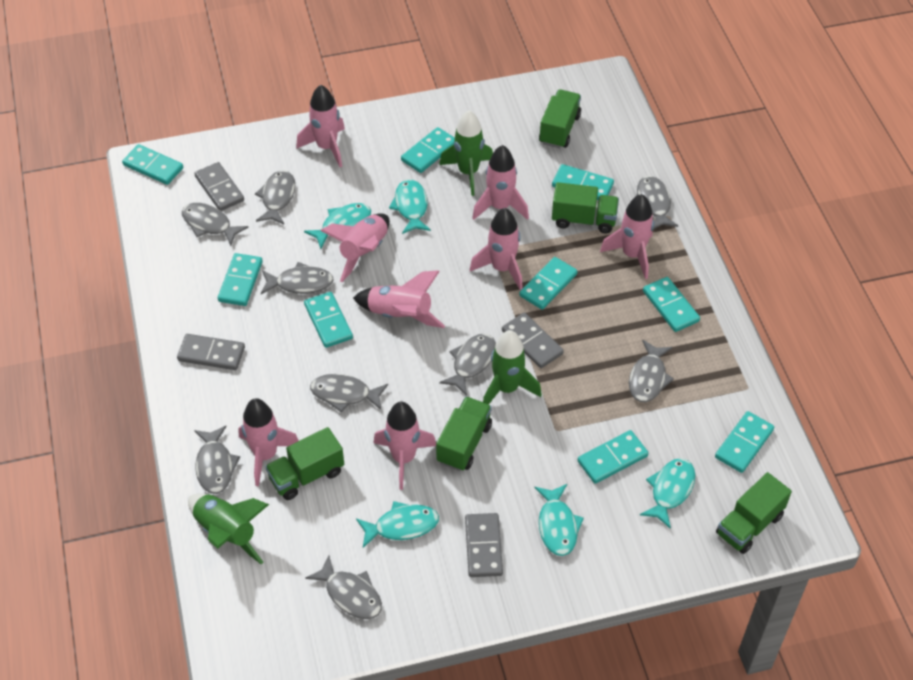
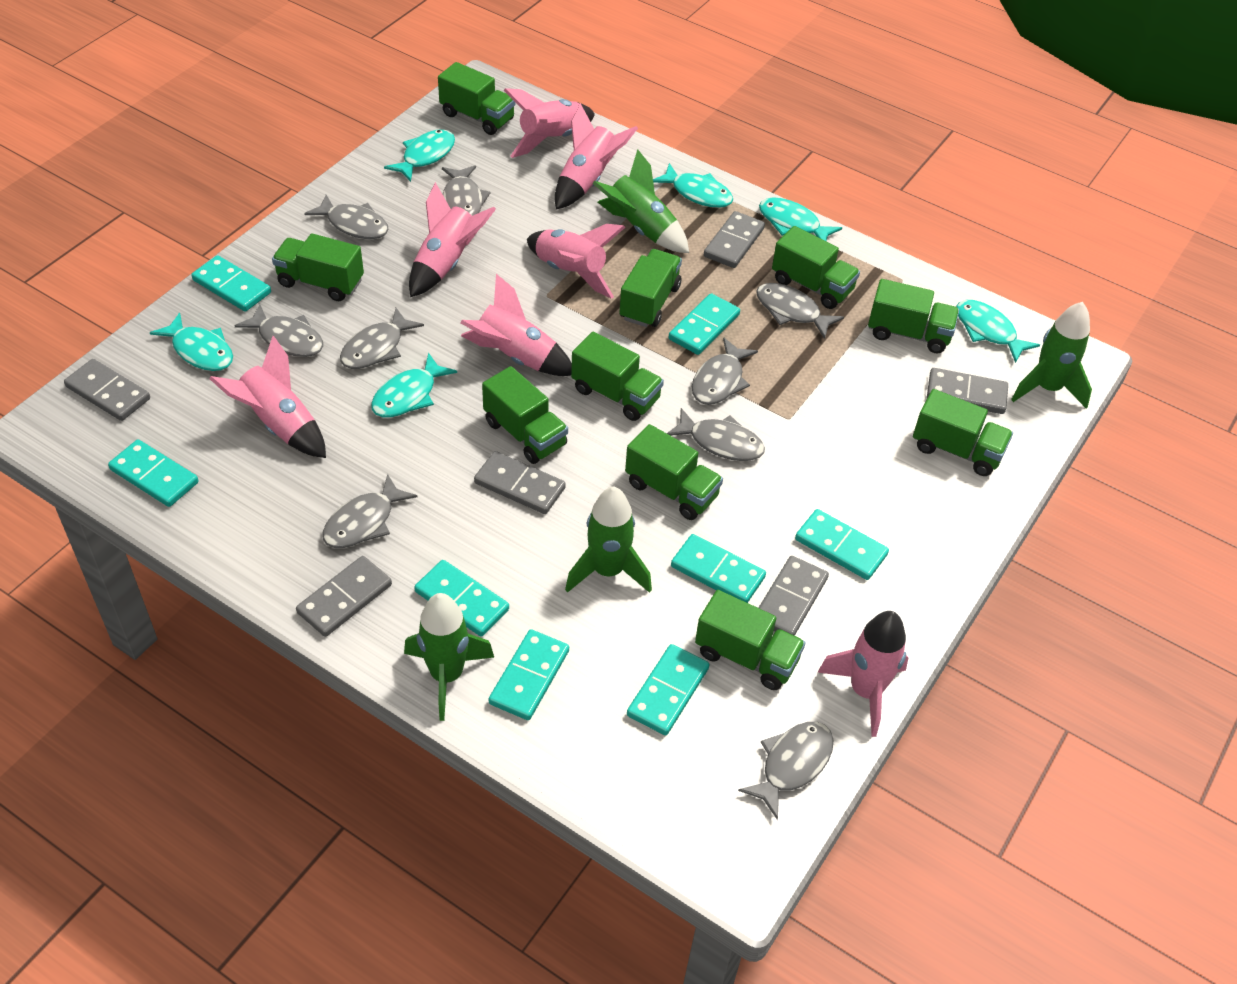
green rocket: [188,494,269,565] [439,110,493,196] [483,330,542,405] = 3 -> [404,593,494,721] [565,486,652,593] [592,149,689,253] [1011,302,1092,409] = 4
green truck: [265,427,344,500] [436,397,492,471] [539,89,581,148] [552,182,619,233] [716,472,792,554] = 5 -> [272,233,364,301] [438,62,515,135] [482,366,568,464] [571,332,664,421] [620,249,682,327] [625,424,723,520] [695,590,806,690] [772,226,860,309] [868,279,959,353] [913,389,1013,476] = 10
grey domino: [177,334,245,370] [194,162,244,211] [465,513,503,577] [502,313,564,368] = 4 -> [64,359,150,421] [296,556,392,637] [474,451,566,514] [704,211,765,268] [759,556,829,636] [927,368,1008,414] = 6
pink rocket: [238,398,299,486] [296,85,345,167] [321,213,390,282] [353,270,445,328] [373,402,436,490] [470,208,523,291] [472,145,529,220] [600,194,654,279] = 8 -> [209,336,326,458] [409,182,496,297] [460,274,572,376] [504,88,595,158] [527,224,626,299] [555,103,638,210] [818,611,909,737] = 7
turquoise domino: [122,144,183,185] [218,253,263,306] [304,292,353,348] [401,127,455,173] [519,257,578,310] [552,164,614,200] [578,430,648,484] [643,277,700,332] [715,411,774,473] = 9 -> [108,439,199,507] [191,255,271,311] [414,560,509,637] [489,629,569,720] [627,644,709,735] [669,293,740,355] [671,534,766,603] [795,509,889,580] = 8
turquoise fish: [304,203,371,249] [356,501,439,548] [389,179,431,234] [535,484,584,556] [640,458,695,529] = 5 -> [150,313,233,371] [371,352,457,418] [384,129,455,182] [653,163,733,208] [759,197,842,241] [956,300,1040,363] = 6

